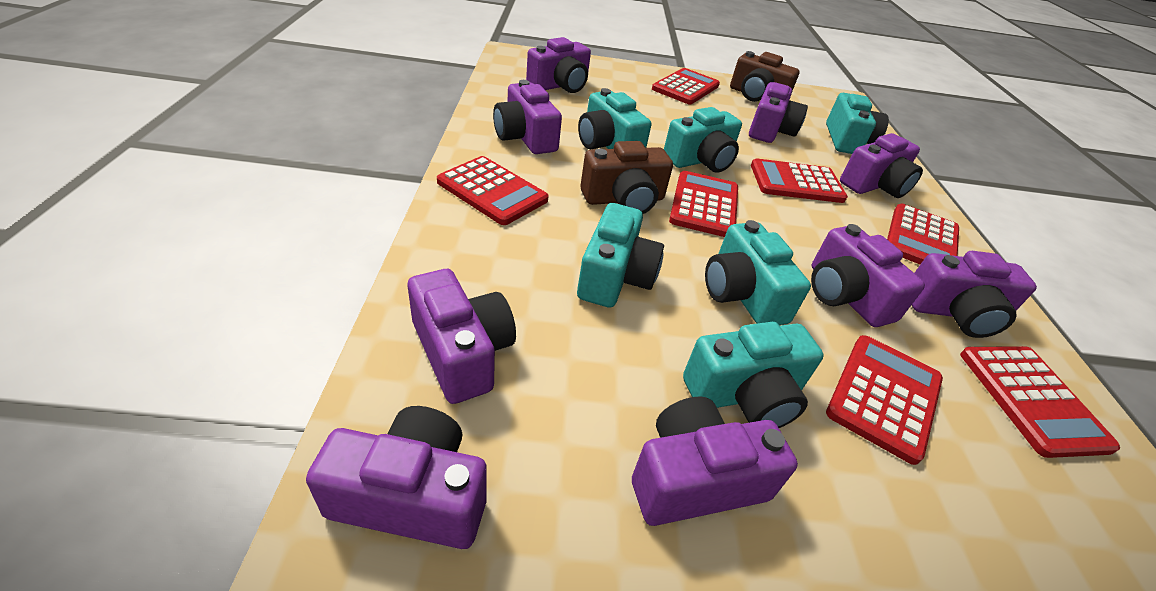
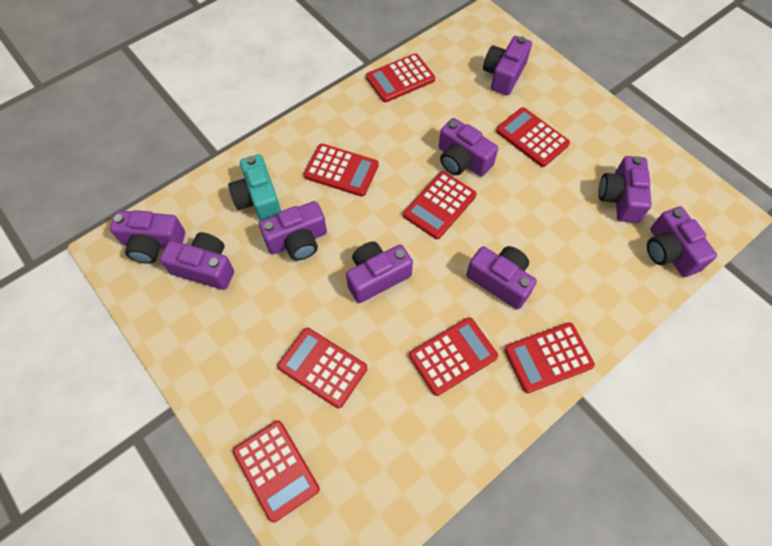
brown camera: [580,141,673,214] [730,51,800,102] = 2 -> none = 0
red calculator: [437,156,549,225] [652,68,720,104] [669,171,738,237] [751,158,848,203] [826,335,943,465] [887,204,959,264] [960,346,1120,458] = 7 -> [233,421,320,523] [278,328,367,408] [304,144,379,197] [366,53,435,102] [403,171,477,239] [409,317,498,396] [496,107,570,167] [504,322,595,393] = 8
turquoise camera: [577,203,664,308] [578,88,651,149] [664,107,742,173] [683,322,824,428] [705,220,811,325] [826,93,889,154] = 6 -> [228,154,281,221] = 1

